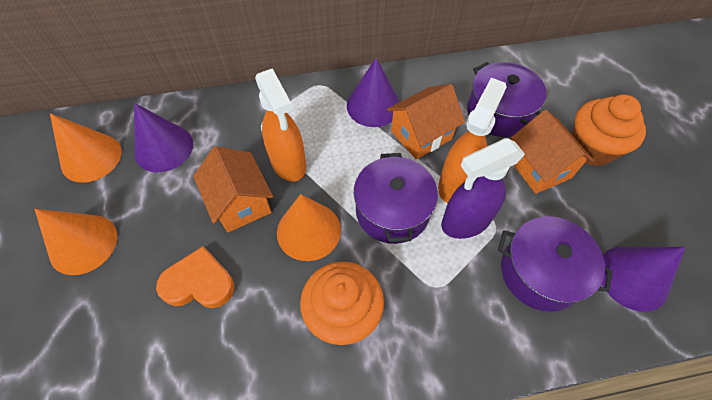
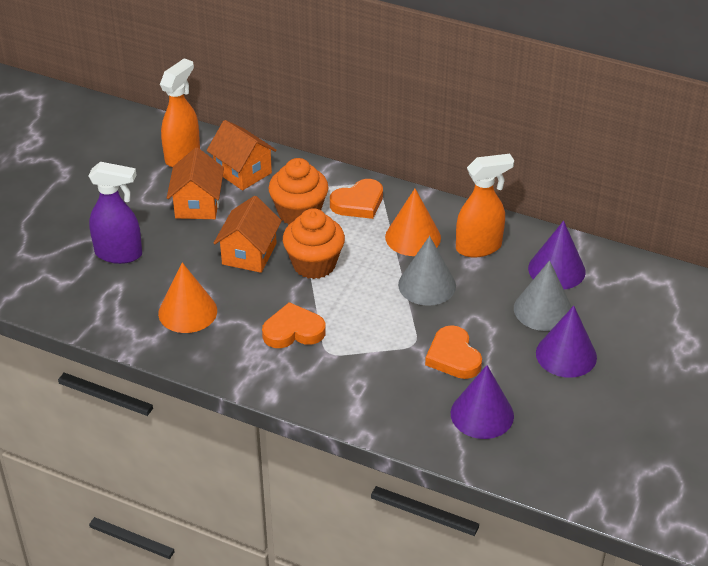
grey cone: none = 0 -> [398,236,456,306] [514,260,572,331] = 2
orange cone: [35,209,117,275] [50,113,122,183] [277,194,341,261] = 3 -> [158,262,217,333] [385,189,441,256] = 2
orange heart: [156,246,234,308] = 1 -> [262,302,326,348] [330,179,383,219] [425,325,482,379] = 3
purple pot: [354,153,438,244] [467,62,547,137] [498,216,613,312] = 3 -> none = 0

